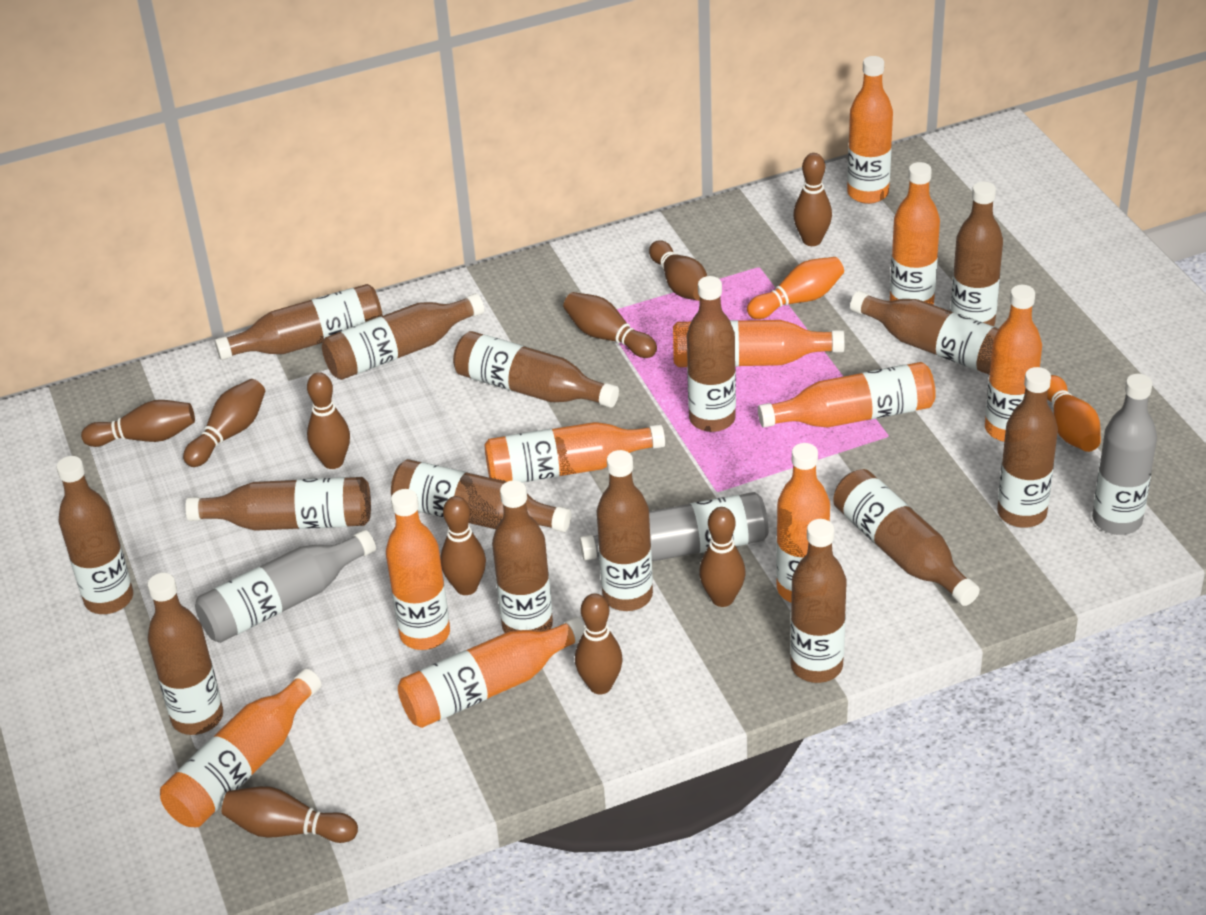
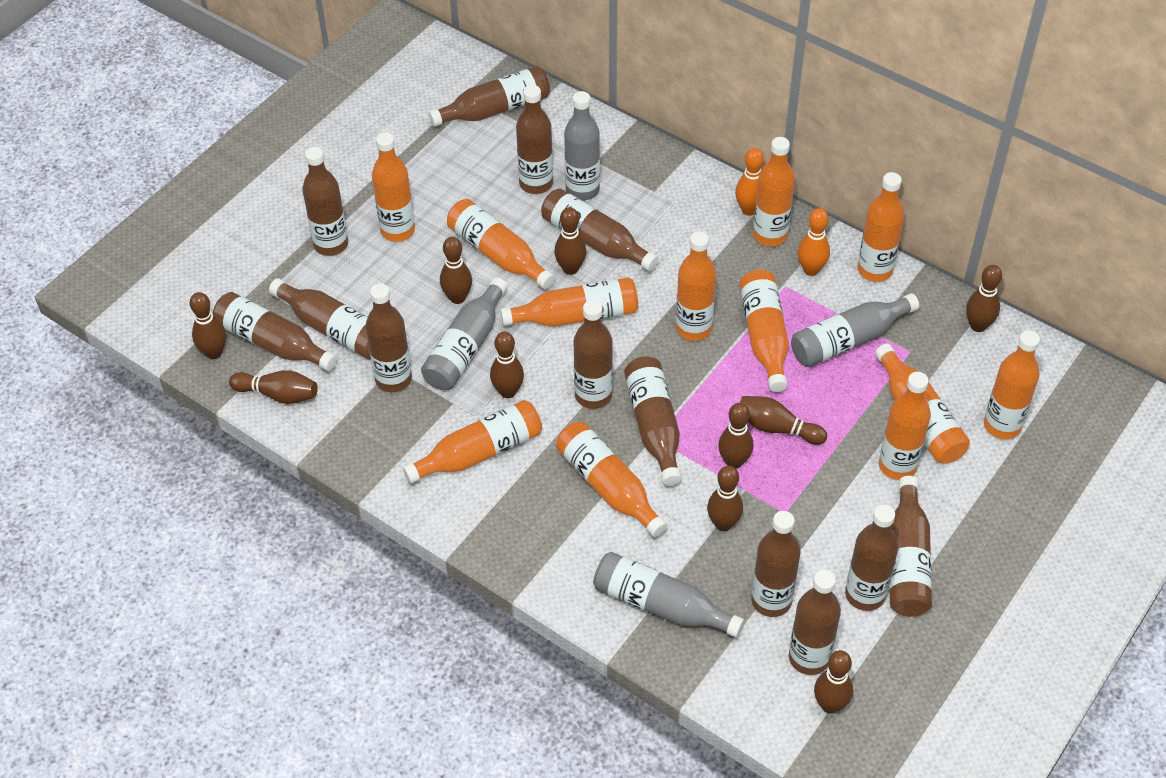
brown bottle: [56,456,133,614] [148,573,223,735] [185,477,371,531] [215,284,383,360] [322,293,484,380] [391,459,571,532] [453,331,619,408] [492,480,553,633] [597,450,653,611] [687,276,736,432] [790,519,846,683] [833,469,980,606] [850,291,999,374] [951,181,1003,326] [997,367,1058,528] = 15 -> [213,292,337,371] [269,278,371,360] [302,147,348,256] [366,284,412,392] [429,66,550,127] [516,85,553,194] [541,188,658,271] [574,300,613,409] [624,356,682,486] [751,511,800,617] [789,570,841,675] [845,504,899,611] [889,476,932,617] = 13
grey bottle: [195,530,376,643] [580,492,769,561] [1092,374,1157,535] = 3 -> [421,277,508,390] [564,91,600,200] [593,552,744,637] [791,293,919,367] = 4
orange bottle: [160,669,322,827] [386,489,450,650] [398,617,585,728] [485,422,665,483] [673,320,845,367] [758,362,936,428] [776,443,830,602] [847,56,893,204] [890,162,940,305] [985,285,1042,442] = 10 -> [372,133,415,242] [403,400,542,484] [447,199,555,289] [500,277,638,327] [556,422,667,537] [676,232,716,341] [740,270,789,392] [753,137,795,246] [858,172,904,282] [875,344,970,464] [879,372,931,480] [984,331,1040,439] = 12

